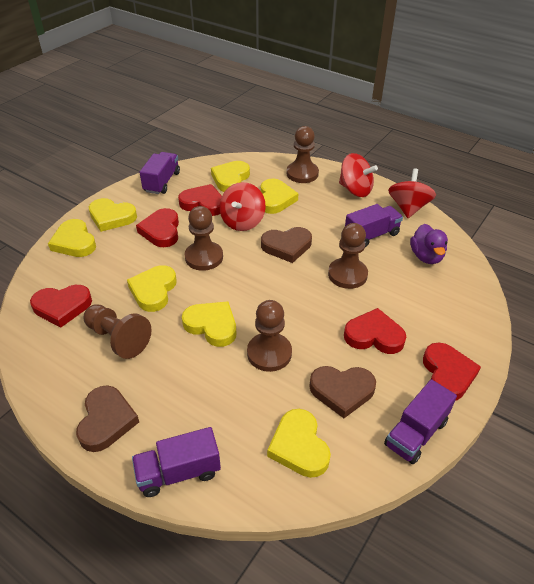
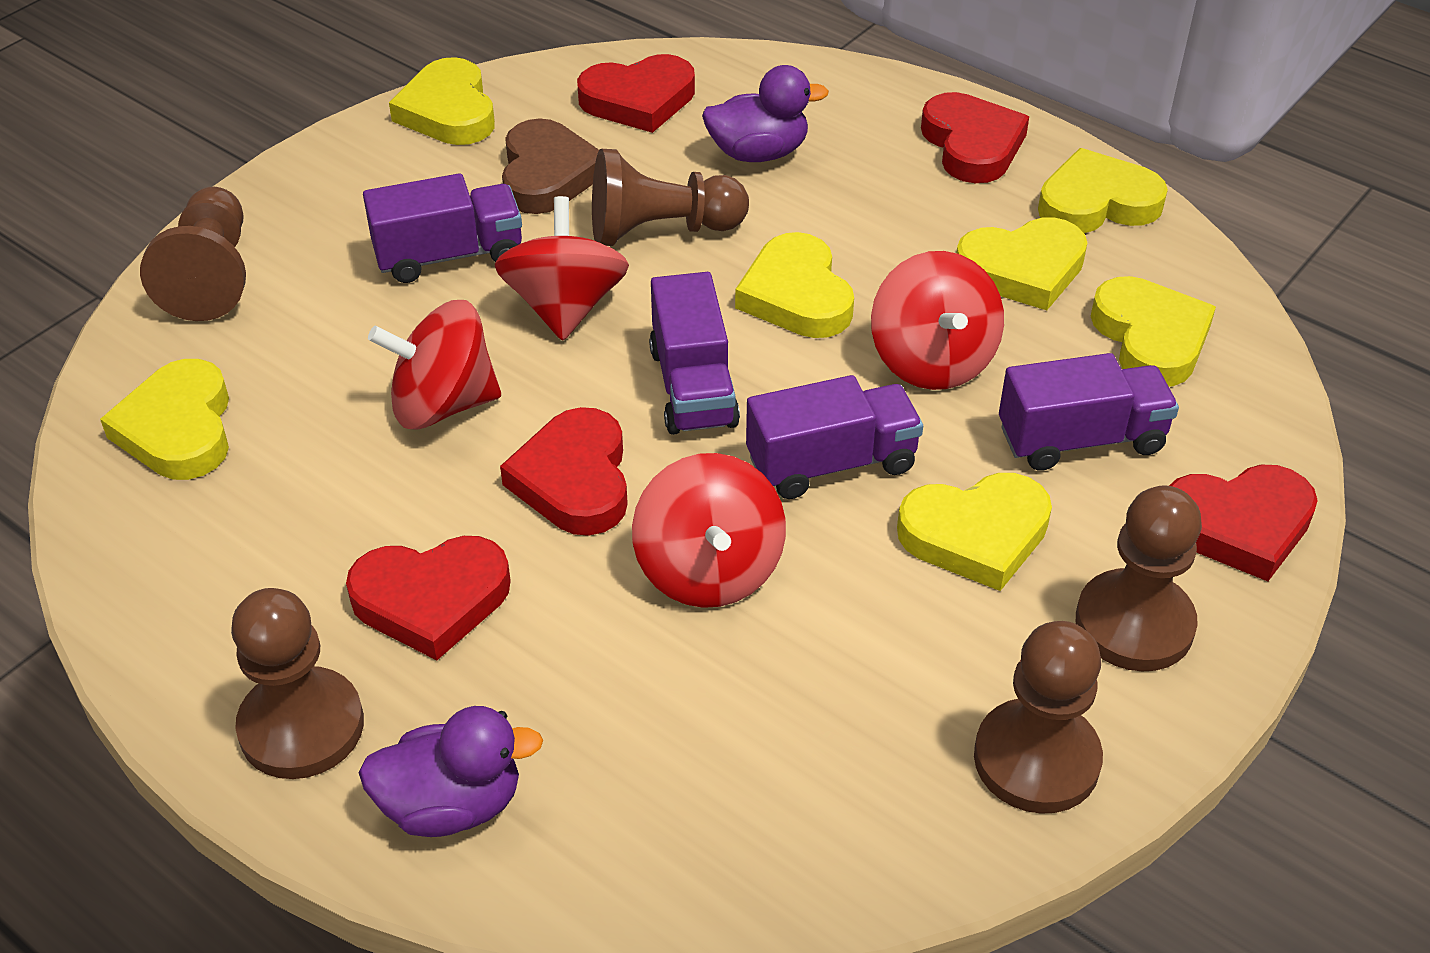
brown heart: [76,385,139,452] [261,227,312,263] [309,366,376,418] = 3 -> [502,118,599,214] = 1
purple duck: [410,224,448,264] = 1 -> [359,706,543,837] [702,65,829,162] = 2
red spinning top: [219,182,266,231] [339,153,378,197] [388,169,436,218] = 3 -> [368,300,501,430] [495,196,629,341] [632,453,786,608] [871,251,1004,390] = 4

